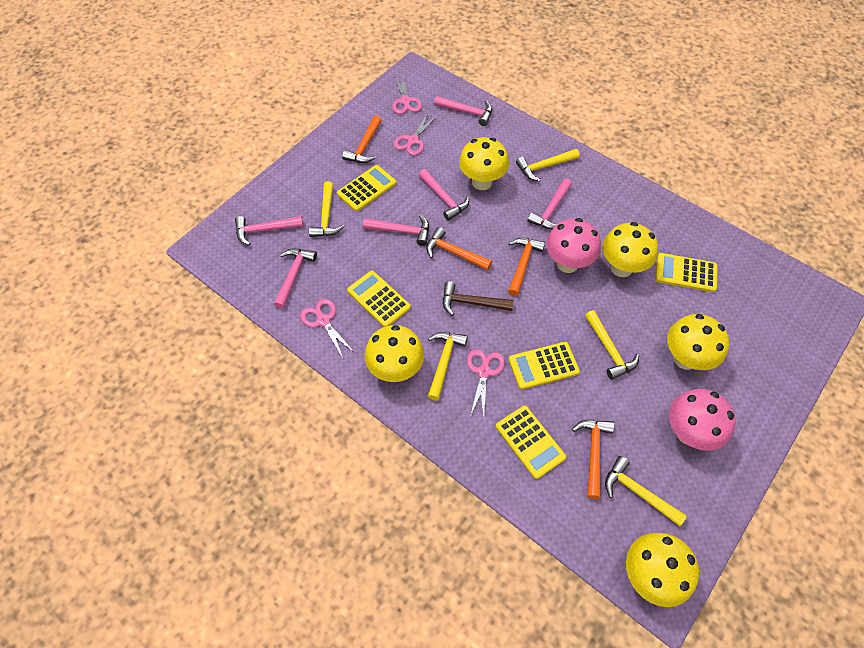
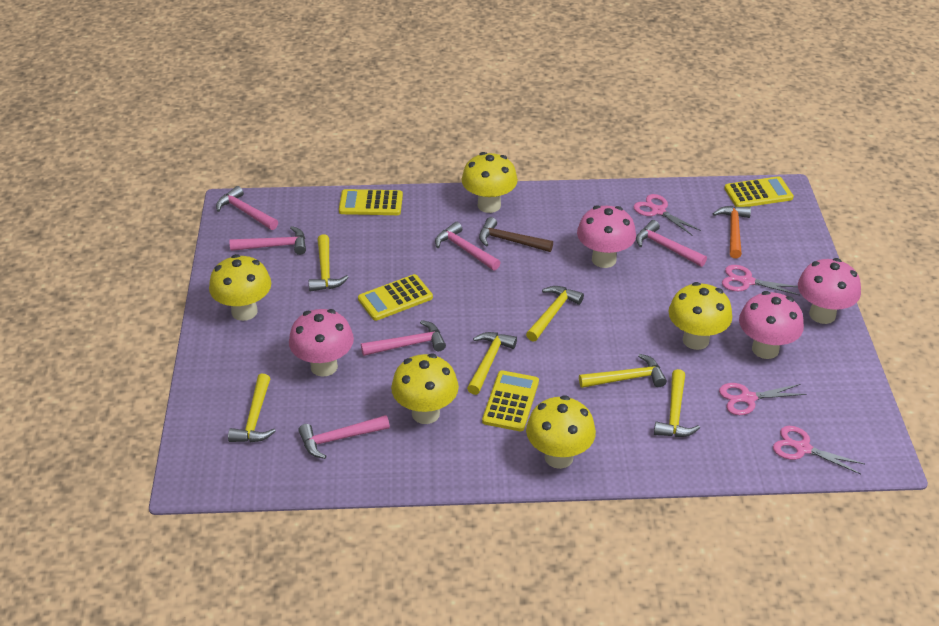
orange hammer: [342,115,382,163] [426,227,492,271] [508,238,545,296] [572,420,614,499] = 4 -> [713,206,751,258] = 1
pink mushroom: [546,218,601,273] [669,389,736,451] = 2 -> [289,309,354,377] [577,205,636,268] [739,291,804,359] [798,258,861,324] = 4
yellow calculator: [337,165,396,212] [347,271,411,327] [496,406,566,479] [508,342,580,390] [656,253,718,292] = 5 -> [339,189,403,215] [358,274,433,321] [482,370,539,431] [724,176,794,207] = 4
yellow hammer: [309,181,344,237] [428,332,468,401] [516,149,580,181] [585,310,639,380] [605,456,687,526] = 5 -> [228,374,276,442] [309,234,349,292] [467,332,517,395] [526,286,584,341] [579,354,667,388] [654,369,700,437] = 6

